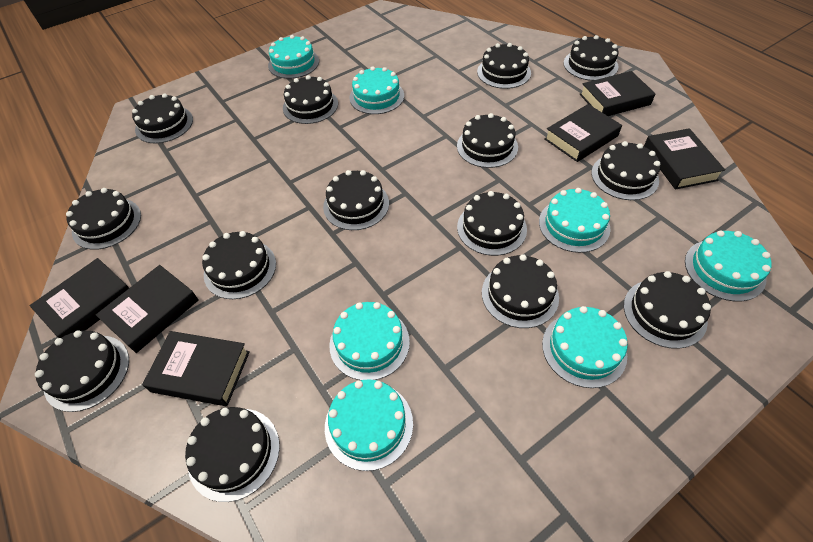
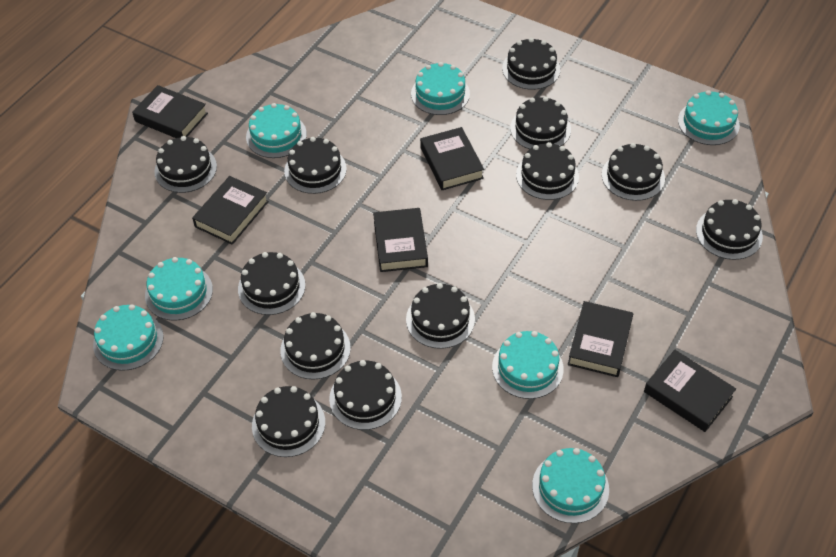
black cake: [35,330,129,412] [66,188,141,250] [132,93,193,143] [185,407,280,502] [202,231,276,299] [283,75,338,124] [323,170,389,230] [457,113,518,168] [457,191,527,256] [477,43,531,89] [482,254,559,328] [564,35,619,81] [591,141,660,200] [624,271,711,349] = 14 -> [154,136,217,193] [238,252,305,315] [252,386,325,457] [280,312,351,379] [284,137,347,194] [329,360,402,430] [406,283,475,349] [502,38,560,90] [510,97,571,149] [516,142,579,200] [602,143,665,201] [696,199,763,260] = 12

